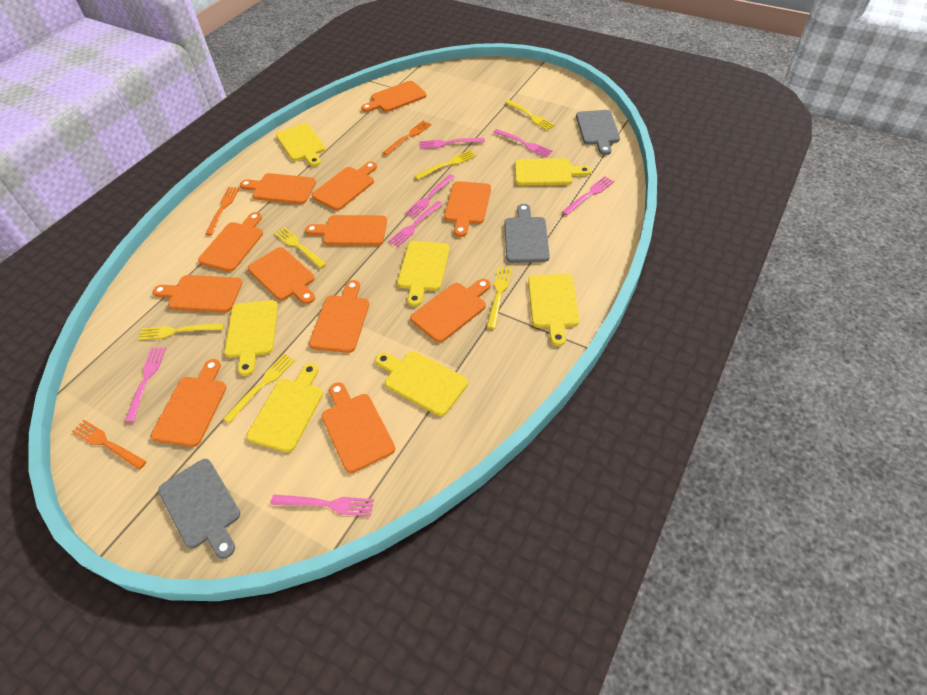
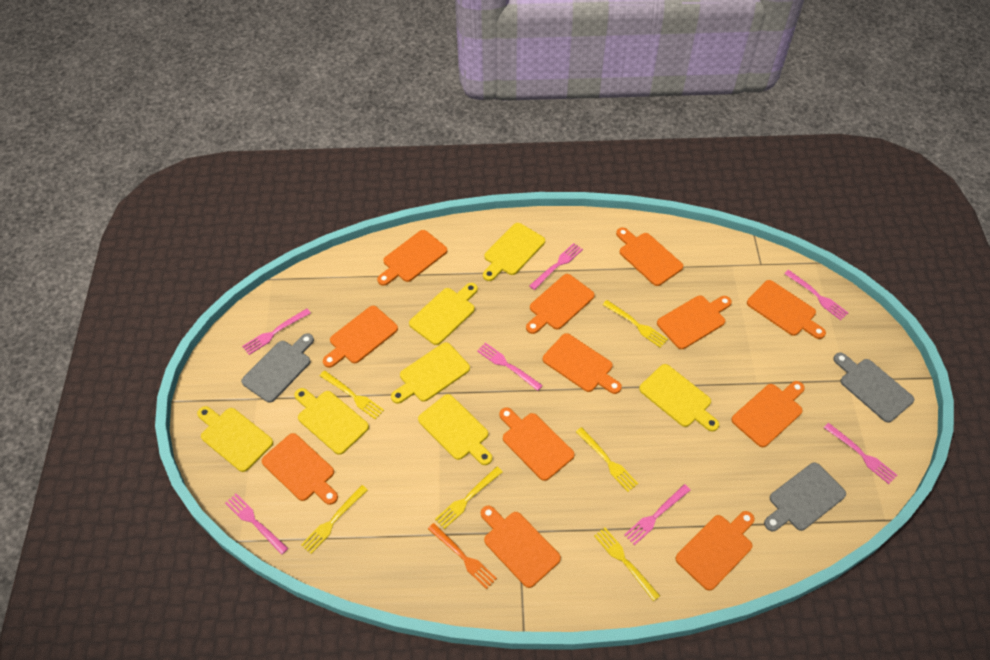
orange fork: [71,420,147,470] [206,187,240,235] [382,121,431,155] = 3 -> [428,523,497,589] = 1

